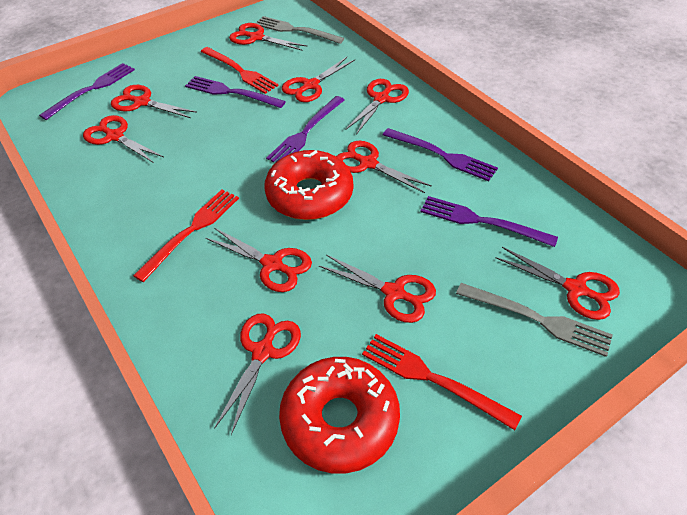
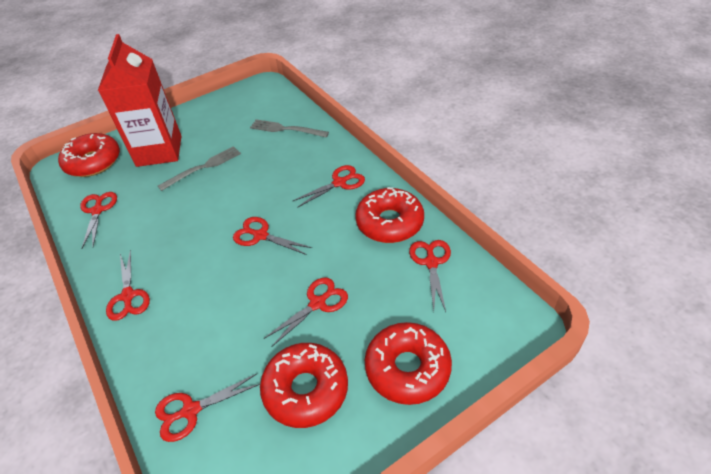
purple fork: [39,63,135,120] [185,76,286,108] [266,96,345,162] [383,128,498,181] [421,196,558,247] = 5 -> none = 0
red carton: none = 0 -> [98,34,181,167] = 1
red donut: [264,150,353,220] [279,357,400,474] = 2 -> [58,133,120,177] [260,343,348,428] [355,187,424,243] [365,322,452,405] = 4
red fork: [133,189,239,282] [201,47,279,94] [362,334,522,430] = 3 -> none = 0
red scissors: [83,115,164,163] [111,85,197,118] [206,228,312,292] [214,313,301,435] [229,23,308,51] [282,57,355,102] [319,255,436,323] [336,141,432,193] [345,79,409,134] [496,247,620,320] = 10 -> [80,192,117,248] [106,250,150,321] [155,374,260,442] [233,217,312,255] [264,278,348,347] [293,165,365,208] [409,240,451,312] = 7

